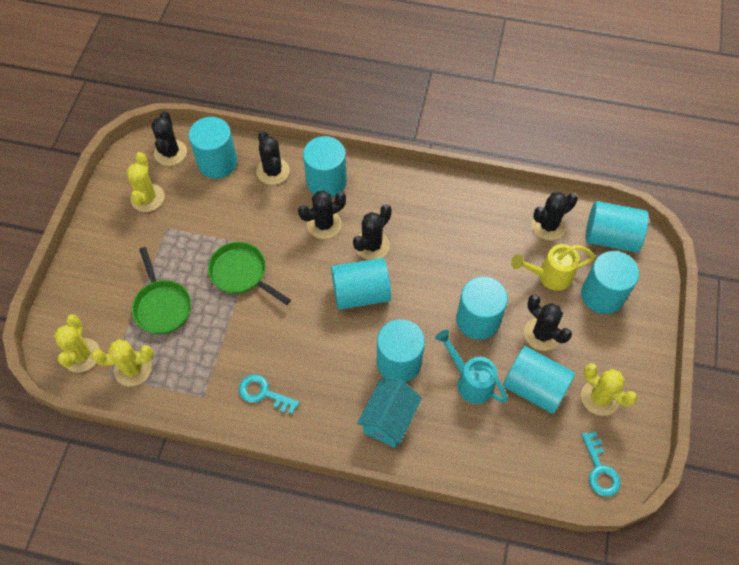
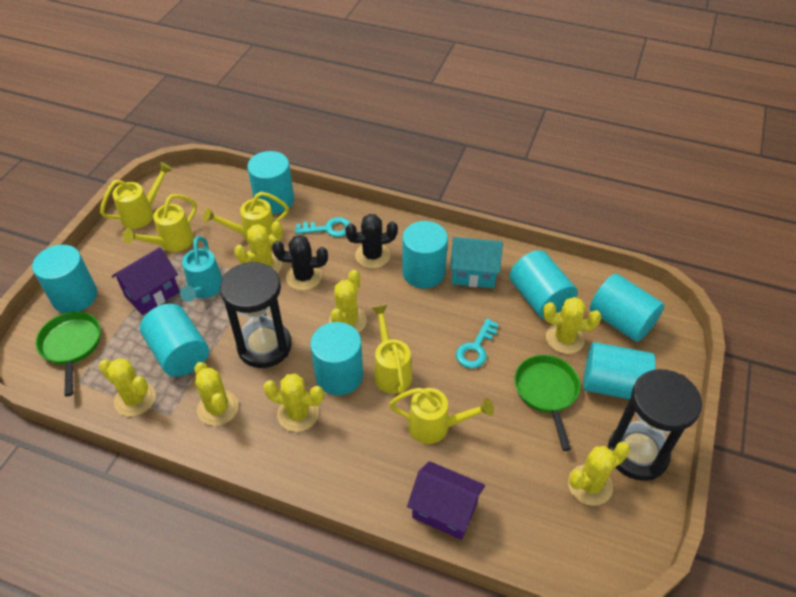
black cactus: [151,111,187,166] [256,131,290,185] [298,191,346,239] [353,204,392,260] [524,295,572,351] [532,192,578,240] = 6 -> [272,235,328,290] [345,214,398,268] = 2
black hourglass: none = 0 -> [220,261,292,368] [608,369,702,481] = 2
purple house: none = 0 -> [111,247,180,315] [407,461,485,540] = 2
yellow cactus: [54,314,100,372] [91,339,154,386] [126,152,164,212] [581,363,637,416] = 4 -> [99,358,156,416] [194,362,239,426] [234,221,283,273] [263,374,324,432] [329,270,367,333] [543,297,602,354] [568,442,630,506] = 7
yellow watering can: [511,244,595,291] = 1 -> [100,162,173,229] [123,194,197,252] [203,192,289,243] [372,305,412,394] [389,388,494,444] = 5

